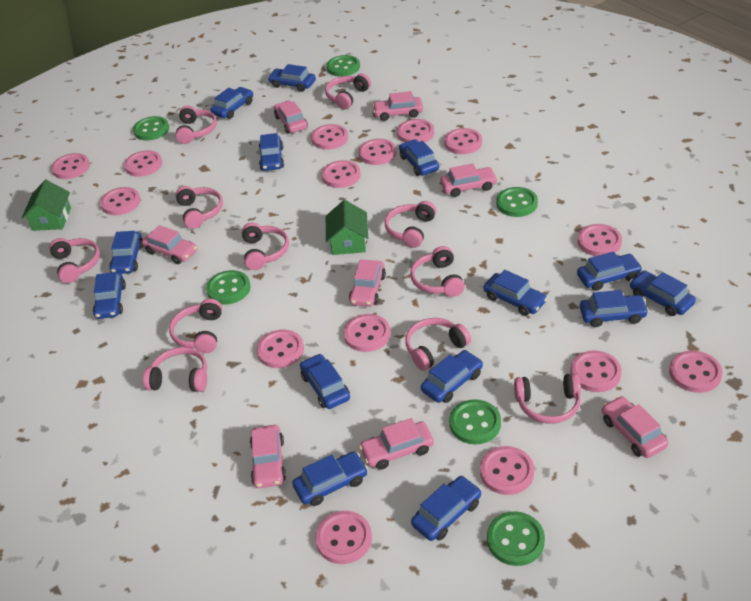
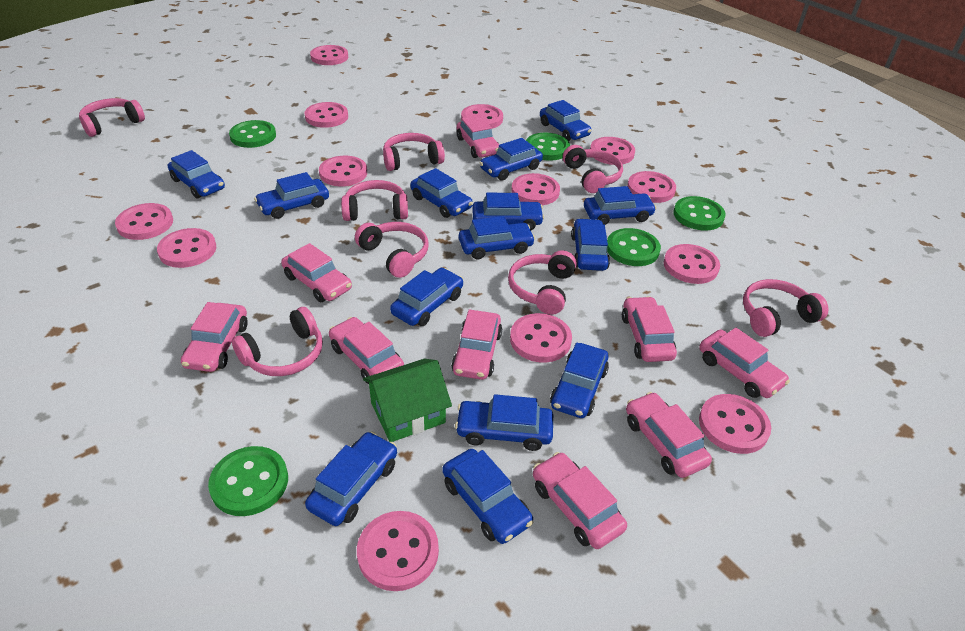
green button: [133,116,169,140] [206,270,250,305] [327,55,360,77] [449,399,501,444] [487,511,545,566] [496,187,538,217] = 6 -> [208,446,288,516] [229,120,276,148] [526,133,570,161] [607,228,661,266] [674,196,726,231] = 5
green house: [22,180,71,231] [326,200,368,255] = 2 -> [363,359,452,442] = 1
pink button: [51,153,90,179] [100,187,140,215] [124,150,162,177] [257,330,304,368] [311,124,348,150] [315,511,372,564] [322,160,360,188] [344,314,390,352] [359,139,397,165] [397,119,434,143] [444,128,482,154] [480,446,534,495] [570,350,622,392] [578,224,622,256] [669,351,723,393] = 15 -> [115,203,173,240] [157,228,216,268] [304,102,348,128] [310,45,348,65] [319,156,367,187] [357,511,439,591] [461,104,503,128] [510,313,572,363] [511,173,560,205] [590,137,635,165] [627,171,676,203] [664,244,720,284] [699,394,771,454] = 13
pink car: [142,225,197,264] [250,425,286,488] [274,101,308,134] [349,259,386,307] [359,418,434,470] [372,91,423,121] [440,164,498,197] [602,396,668,458] = 8 -> [181,302,248,372] [281,243,352,302] [329,317,404,384] [451,310,502,380] [457,115,499,158] [533,452,627,549] [622,296,677,362] [626,392,712,478] [699,328,790,398] = 9
pink headphones: [49,238,100,283] [143,347,207,392] [169,299,222,353] [175,186,223,229] [176,106,217,144] [242,222,289,270] [325,74,371,109] [385,201,436,248] [405,318,471,371] [410,246,465,297] [514,373,581,424] = 11 -> [79,98,145,137] [232,307,323,376] [341,180,408,221] [355,222,428,278] [383,133,445,171] [508,250,577,315] [563,145,623,193] [743,279,828,337] = 8

